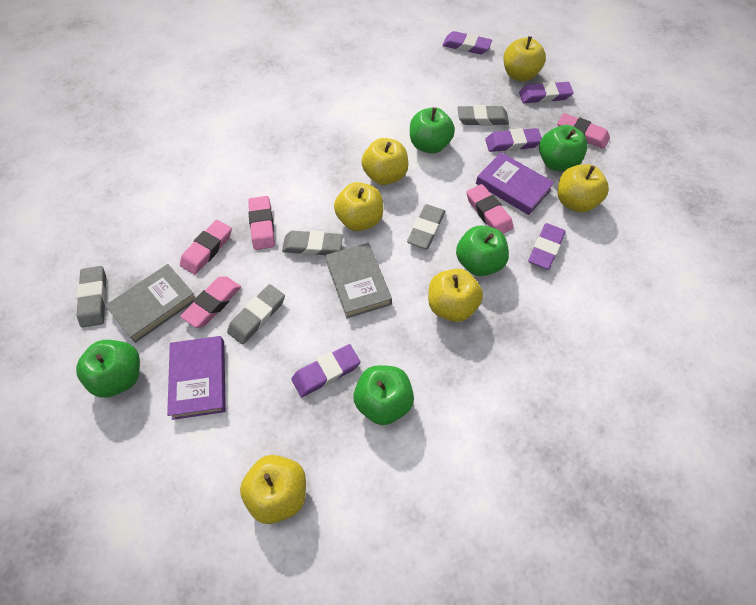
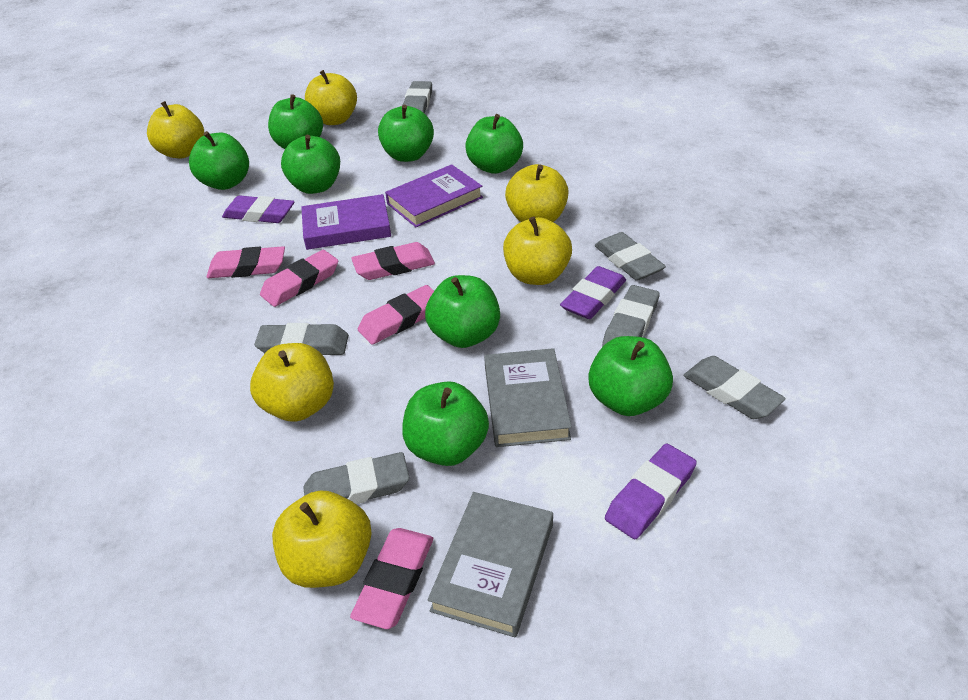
green apple: [76,340,140,398] [353,365,414,425] [410,107,455,154] [456,225,509,276] [539,125,588,171] = 5 -> [189,131,249,190] [268,94,323,149] [281,135,340,194] [378,105,434,162] [402,381,489,466] [425,275,500,348] [465,114,523,174] [588,336,673,416] = 8
grey eraser: [77,266,107,328] [227,284,285,344] [282,231,343,255] [407,204,445,249] [458,105,509,126] = 5 -> [254,323,349,355] [303,452,410,504] [403,81,432,114] [595,232,666,281] [602,285,660,347] [683,356,786,419] = 6
purple eraser: [291,344,360,397] [443,31,492,54] [485,128,542,152] [519,82,574,103] [528,223,566,270] = 5 -> [222,195,295,223] [560,266,626,319] [605,443,697,539] = 3

